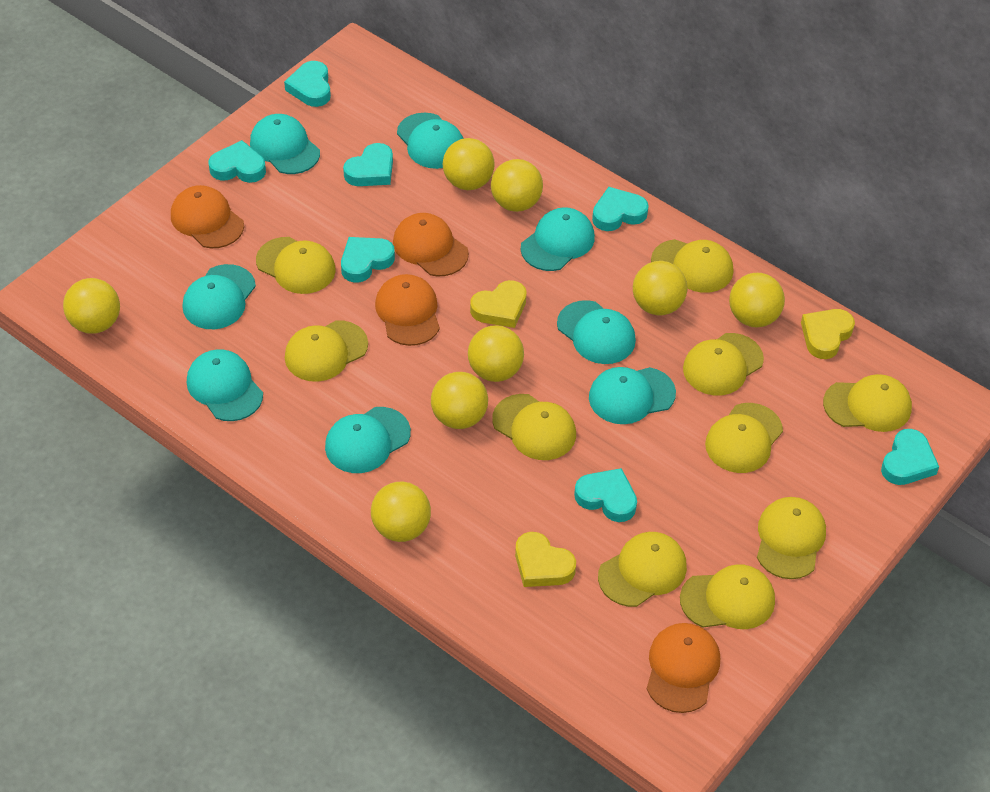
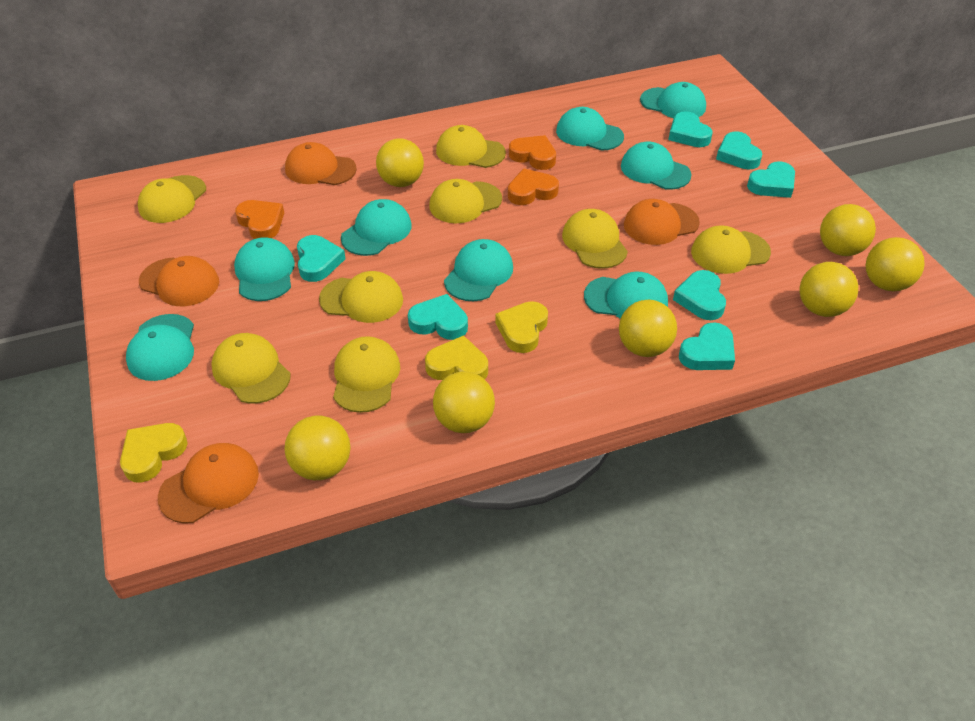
orange heart: none = 0 -> [235,200,284,239] [508,169,559,205] [509,135,556,170] = 3
yellow ball: [63,278,120,334] [371,482,431,542] [431,372,488,429] [443,138,495,190] [468,325,524,382] [491,159,543,212] [633,261,687,316] [729,273,785,328] = 8 -> [285,416,351,480] [376,138,424,187] [433,371,495,433] [619,300,677,357] [800,262,858,317] [820,204,876,256] [866,237,925,291] = 7
yellow cap: [256,237,336,294] [285,320,368,382] [492,394,576,460] [598,532,687,607] [651,239,733,293] [680,564,775,629] [683,333,764,396] [705,403,783,473] [757,497,826,579] [823,374,912,432] = 10 -> [138,175,206,223] [211,333,291,404] [319,271,403,323] [333,336,400,413] [429,179,502,223] [436,125,506,168] [562,209,628,269] [691,225,771,274] = 8

